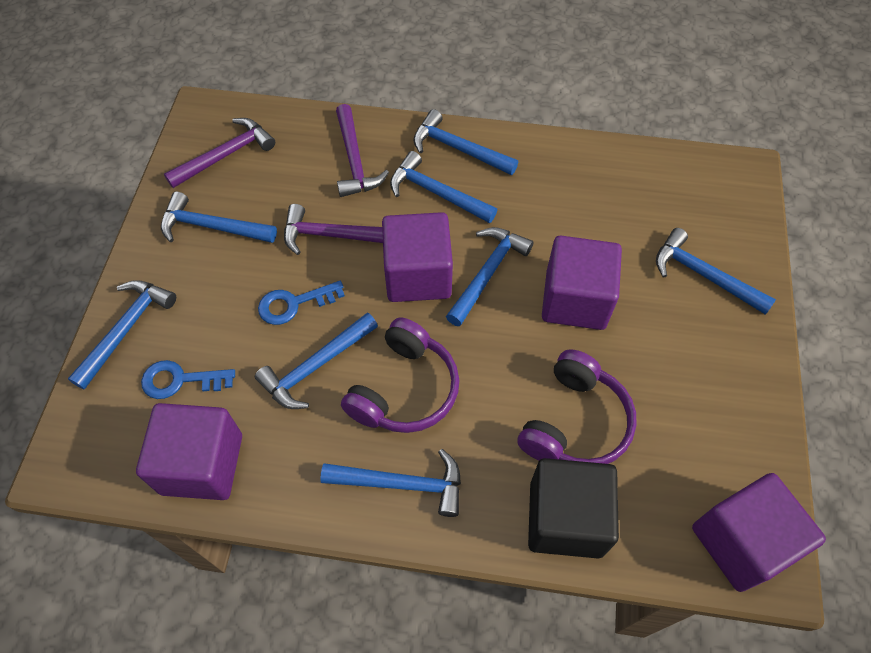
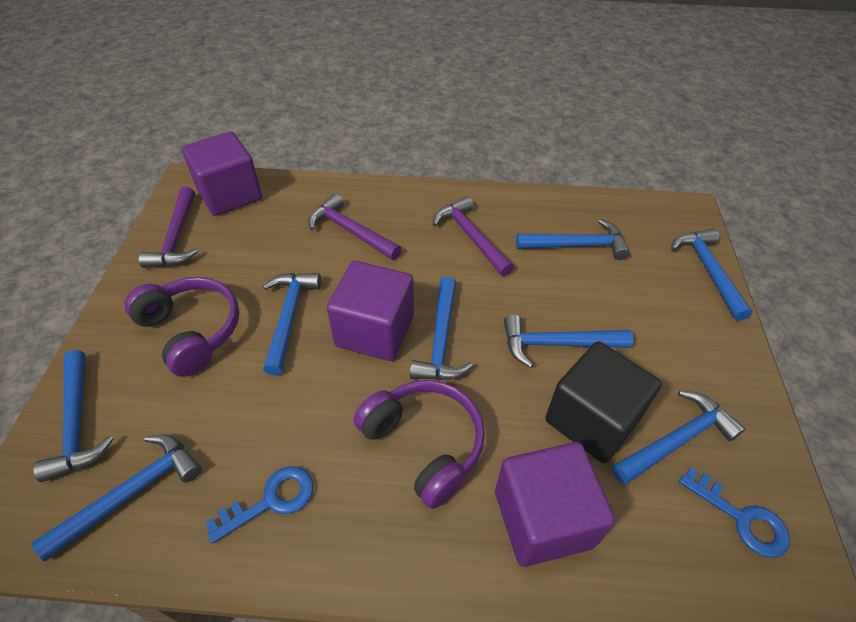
purple cube: [136,403,242,500] [382,212,453,302] [542,236,622,330] [692,473,826,592] = 4 -> [182,131,262,216] [327,261,414,361] [495,442,615,567] = 3

